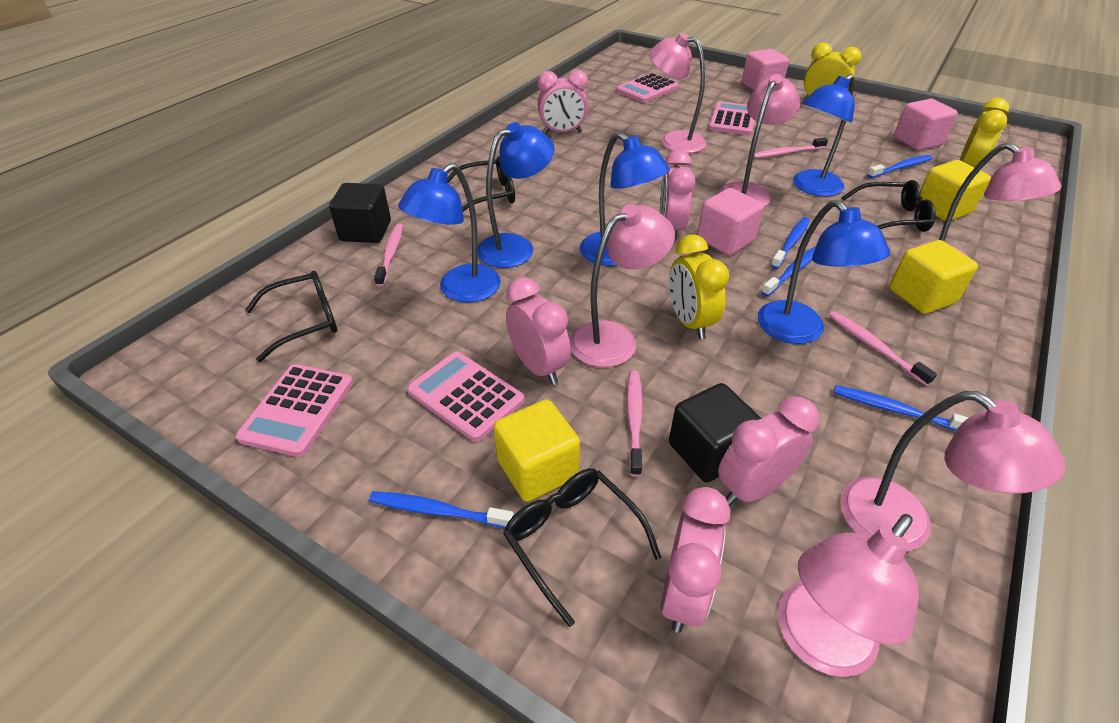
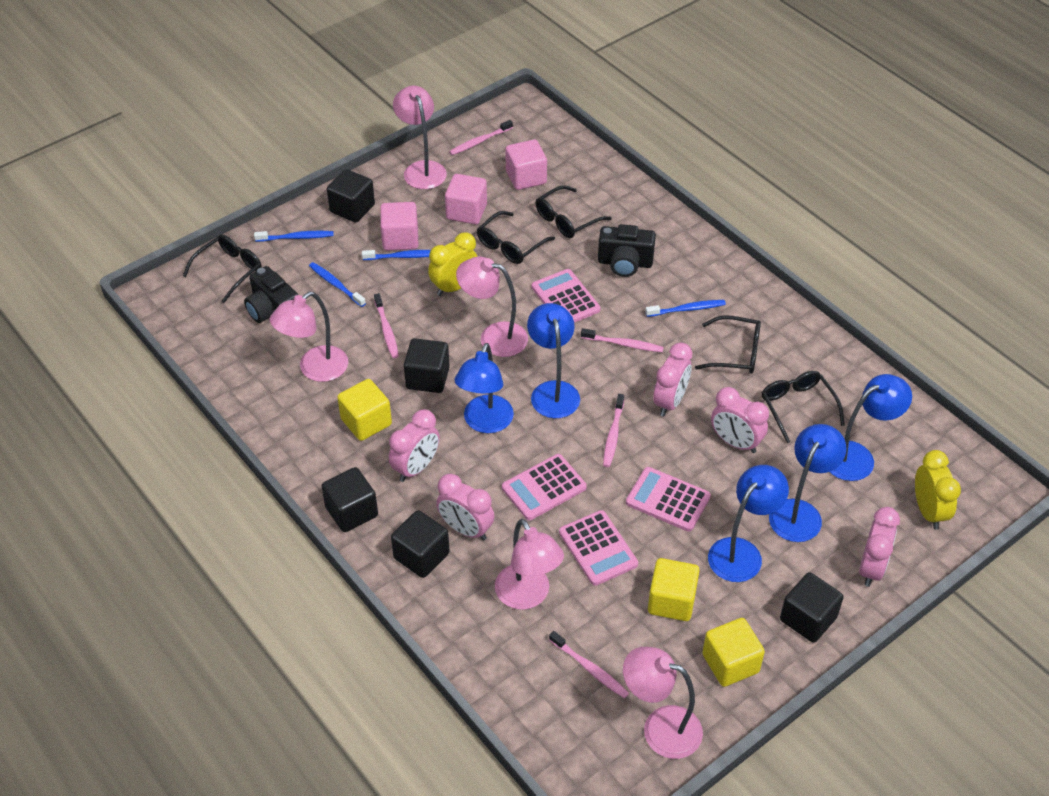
black camera: none = 0 -> [244,266,298,323] [598,224,656,277] = 2
black cube: [329,183,391,243] [669,383,761,482] = 2 -> [322,467,378,532] [327,169,375,223] [391,510,450,578] [404,338,450,393] [780,572,844,643] = 5
black glasses: [245,271,337,362] [447,156,515,212] [503,468,661,627] [842,180,936,232] = 4 -> [183,235,262,303] [477,211,555,264] [536,185,612,238] [695,315,761,374] [762,371,845,443] = 5
blue toothbrush: [369,491,514,528] [761,246,816,296] [771,217,810,269] [833,385,969,431] [867,155,932,178] = 5 -> [254,231,334,242] [309,262,366,307] [362,250,431,260] [645,300,726,317] = 4
pink lamp: [570,204,675,367] [649,33,707,153] [719,74,800,207] [778,514,919,677] [840,391,1066,551] [914,143,1061,256] = 6 -> [270,292,348,382] [393,86,447,189] [456,257,528,357] [495,519,564,610] [623,647,703,759] = 5
pink toothbrush: [374,224,403,287] [627,371,643,477] [753,137,828,158] [829,311,937,386] = 4 -> [374,293,399,358] [449,120,513,155] [549,631,629,699] [581,328,664,352] [603,394,624,467] = 5
yellow clock: [669,234,729,339] [803,42,861,101] [960,98,1009,168] = 3 -> [428,232,478,296] [915,450,961,530] = 2

